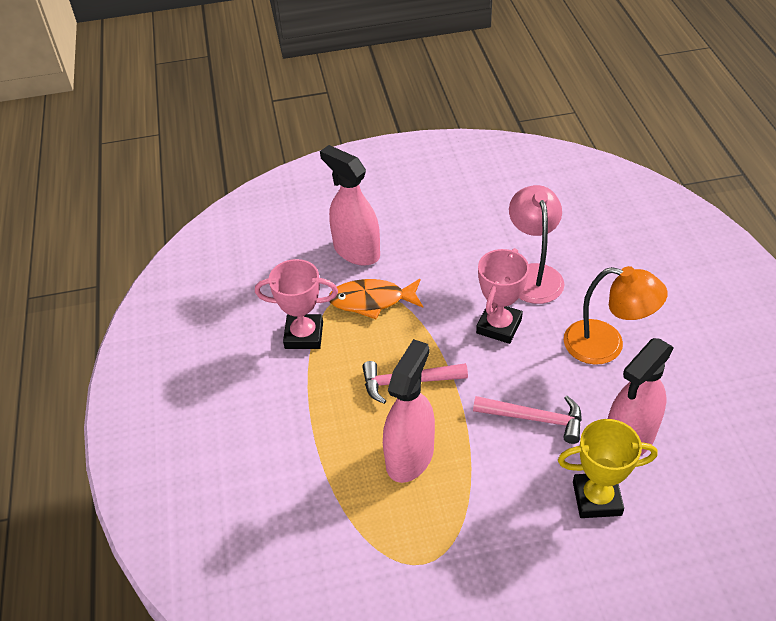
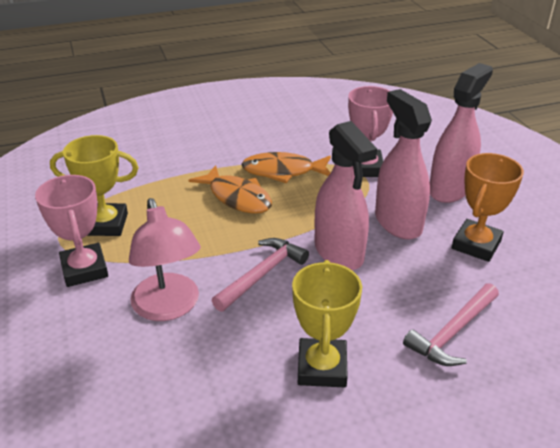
orange fish: [329,279,423,319] = 1 -> [189,165,272,214] [241,152,331,183] = 2
orange lamp: [564,266,668,365] = 1 -> none = 0
orange trophy: none = 0 -> [452,153,524,262] = 1
yellow trophy: [558,419,658,518] = 1 -> [50,135,139,236] [292,260,362,387] = 2

